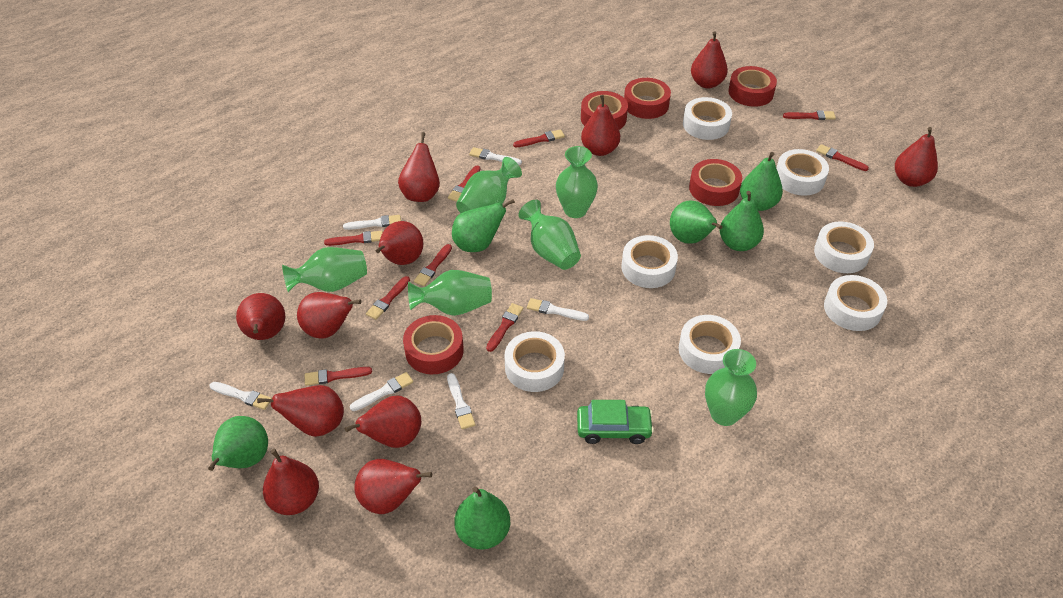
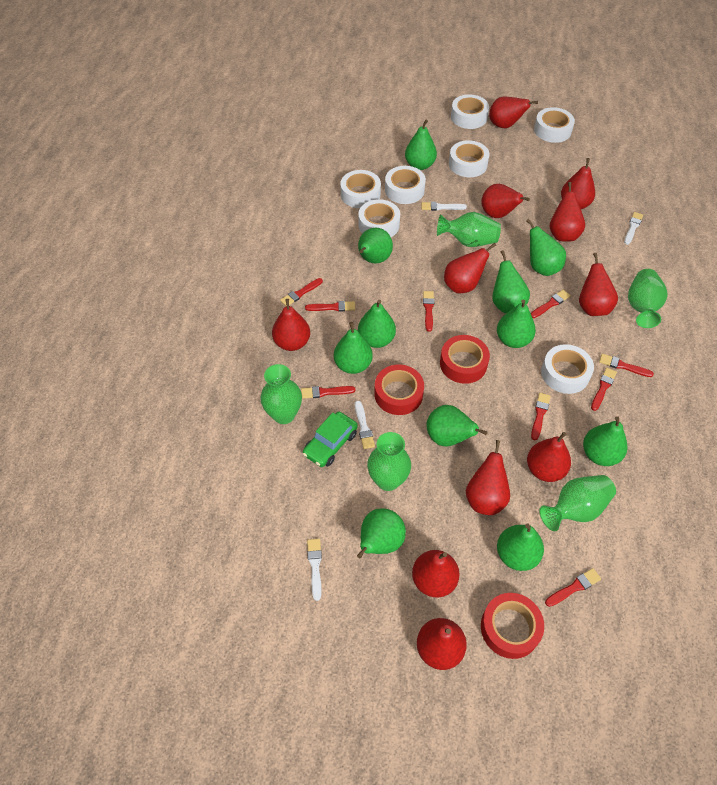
green pear: [208,416,268,471] [452,199,515,252] [454,487,510,549] [670,200,722,244] [720,191,764,251] [740,152,783,211] = 6 -> [334,322,373,374] [357,508,406,558] [358,228,393,263] [358,300,396,348] [405,119,437,170] [426,405,488,446] [492,250,530,313] [497,300,536,348] [497,524,544,571] [526,219,566,276] [583,416,627,466] = 11
green vase: [282,247,367,292] [408,270,492,316] [456,157,522,213] [518,200,581,270] [556,146,598,218] [705,349,757,426] = 6 -> [260,364,302,424] [367,432,411,491] [437,212,501,247] [539,475,616,531] [628,269,668,328] = 5
red tape: [403,315,464,374] [581,91,628,130] [624,78,671,119] [689,159,742,206] [728,66,777,107] = 5 -> [374,365,424,415] [440,335,490,384] [481,593,544,659] = 3
white brush: [210,382,272,410] [343,215,401,230] [350,372,413,411] [447,373,475,429] [469,147,522,165] [527,298,589,321] = 6 -> [307,539,322,601] [355,401,375,449] [421,202,467,211] [624,212,643,245] = 4

